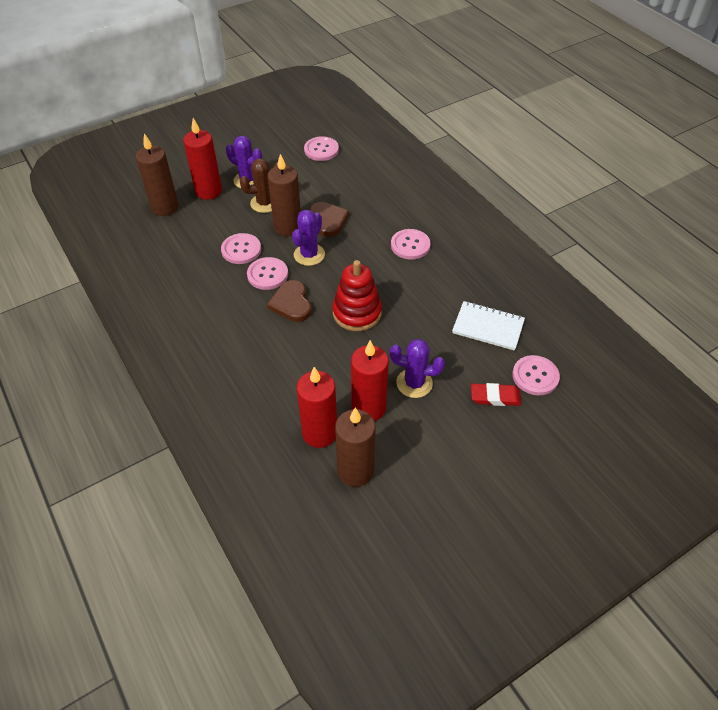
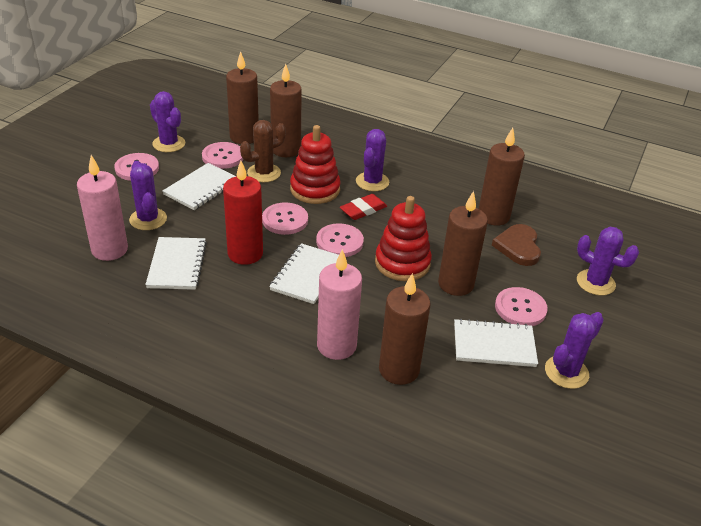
brown candle: [136,133,179,216] [268,154,301,237] [335,407,376,487] = 3 -> [226,51,259,144] [270,64,302,157] [379,273,431,385] [438,191,488,296] [479,128,525,226] = 5
brown heart: [267,280,312,322] [309,202,349,237] = 2 -> [492,224,541,266] = 1
pink candle: none = 0 -> [77,155,128,261] [317,249,362,360] = 2
purple cactus: [226,136,262,188] [292,210,325,266] [390,339,445,398] = 3 -> [129,161,167,230] [150,91,185,152] [356,129,389,191] [545,312,604,389] [577,227,639,295] = 5
red candle: [183,118,222,200] [297,367,337,448] [351,340,389,421] = 3 -> [223,161,263,265] = 1
red stacking toy: [332,260,382,331] = 1 -> [290,125,341,204] [375,196,432,281] = 2
white notebook: [452,301,525,351] = 1 -> [145,237,207,290] [162,163,236,210] [269,243,339,304] [454,318,538,367] = 4

